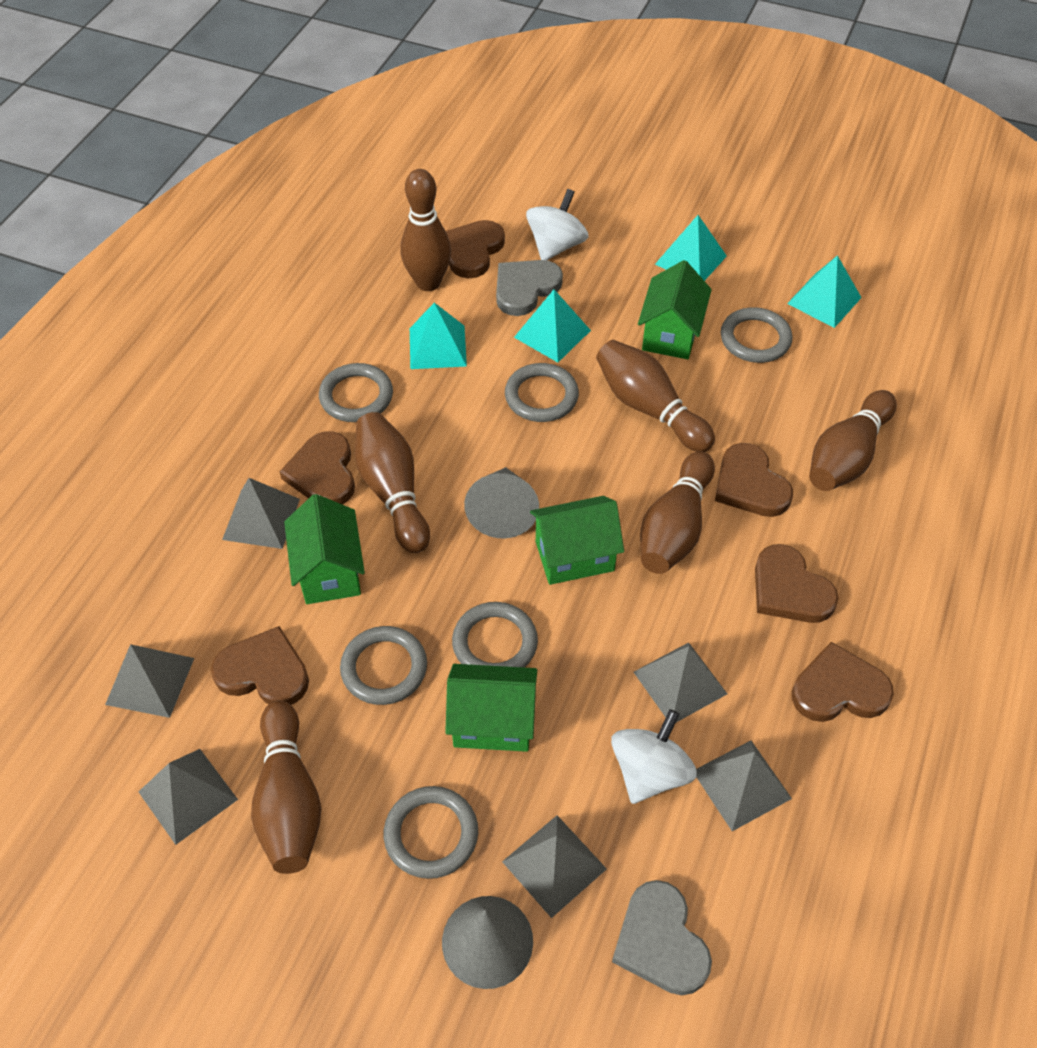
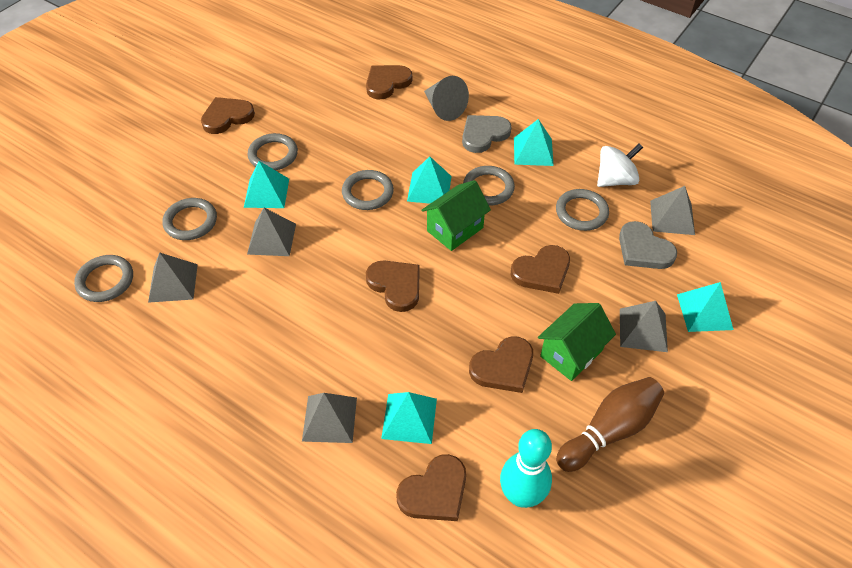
brown bowling pin: [251,700,321,874] [355,412,430,553] [401,169,451,291] [596,340,715,452] [640,451,715,574] [809,390,897,491] = 6 -> [556,377,664,472] = 1
green house: [284,494,365,604] [445,664,537,752] [530,496,624,585] [638,260,712,359] = 4 -> [421,180,491,251] [538,303,616,381] = 2
grey cone: [442,896,533,989] [464,467,539,539] = 2 -> [424,76,469,121] = 1
grey pyramid: [105,644,194,718] [139,749,238,845] [222,478,300,549] [502,815,607,918] [634,642,727,722] [696,740,792,831] = 6 -> [148,252,198,303] [247,208,296,256] [302,393,357,443] [620,301,668,352] [650,186,695,235] = 5
turquoise bowling pin: none = 0 -> [500,429,552,508] = 1
turquoise pyramid: [410,303,467,369] [514,289,591,362] [655,215,727,281] [787,255,862,328] = 4 -> [244,161,289,208] [381,392,437,444] [407,156,452,204] [514,119,554,166] [677,282,734,332] = 5
white spinning top: [526,189,589,260] [611,709,697,804] = 2 -> [597,143,643,187] = 1

